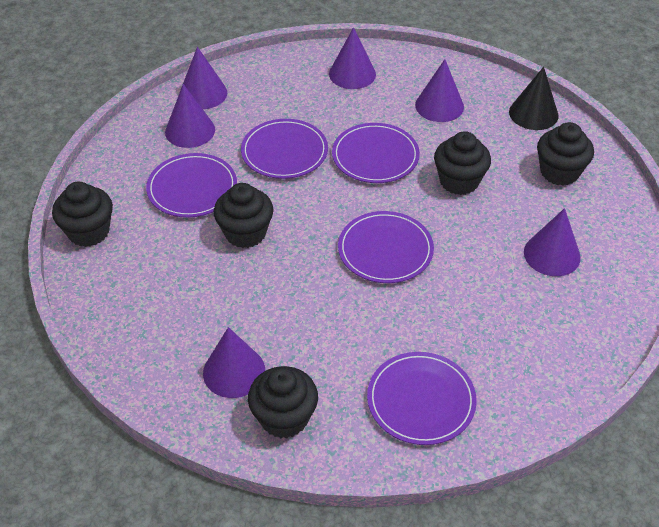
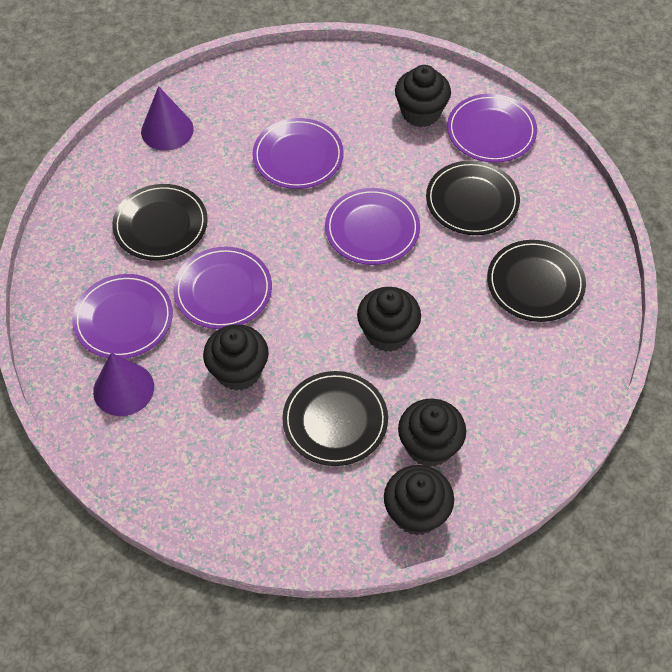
black cone: [509,67,558,130] = 1 -> none = 0
black plate: none = 0 -> [112,184,208,261] [282,371,388,466] [426,161,520,235] [487,240,586,322] = 4
purple cone: [165,84,215,148] [180,47,227,109] [203,327,265,398] [329,27,376,89] [415,59,464,122] [524,208,581,276] = 6 -> [93,353,154,416] [141,86,194,151] = 2

